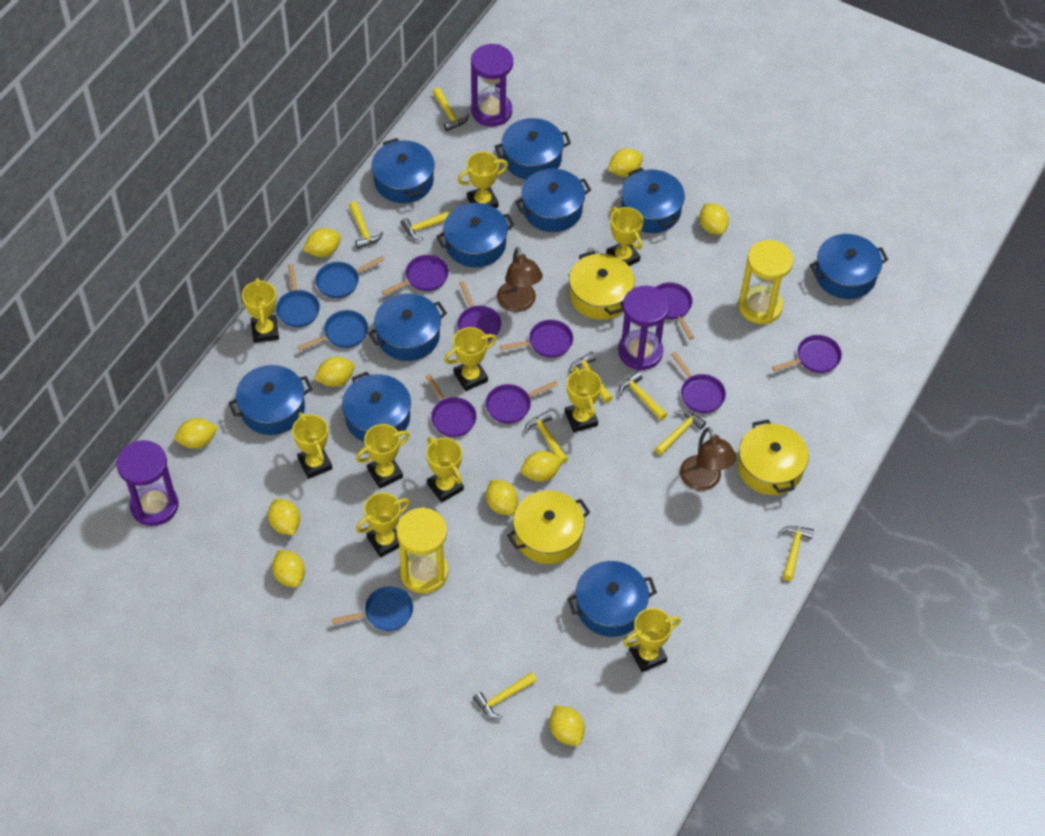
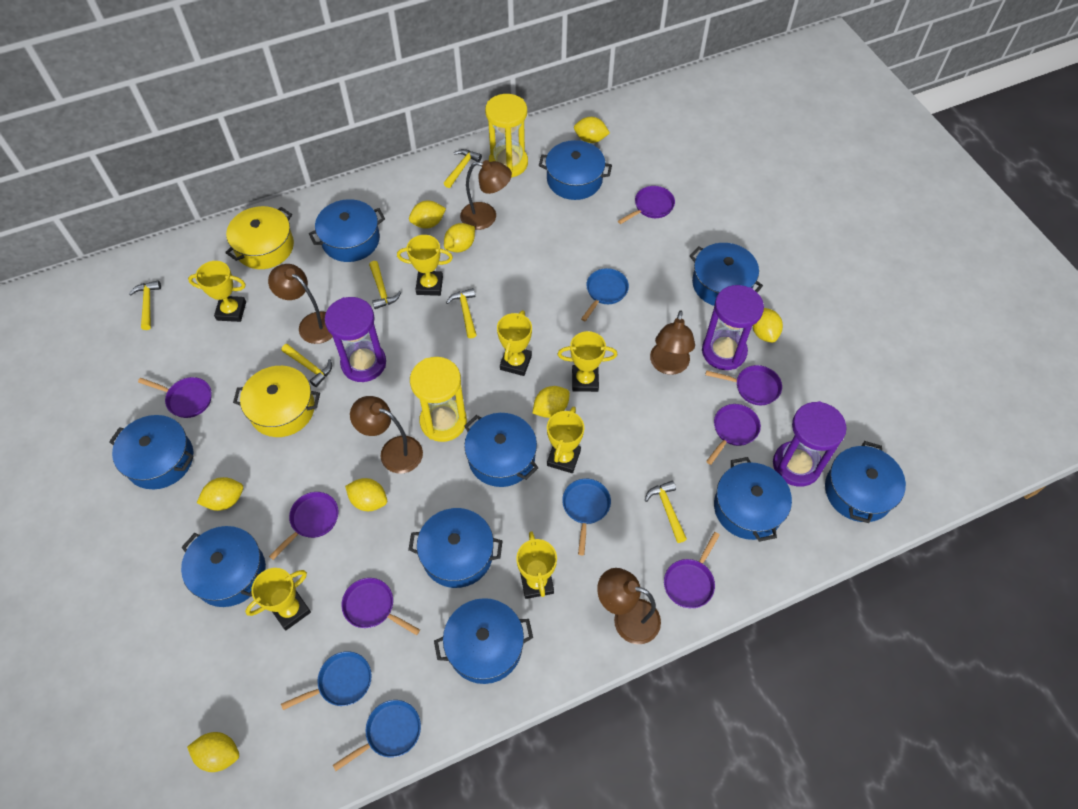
brown lamp: [497,247,543,312] [680,427,737,491] = 2 -> [268,264,333,344] [350,396,423,473] [460,160,512,230] [597,568,661,644] [650,311,695,375] = 5
purple pan: [382,255,449,295] [425,374,477,437] [457,281,501,341] [486,381,558,424] [500,320,573,358] [655,282,694,340] [671,352,726,413] [772,335,842,373] = 8 -> [138,377,212,418] [269,492,339,560] [342,578,420,635] [618,186,675,224] [664,532,720,608] [705,365,782,405] [706,404,761,465] = 7
yellow hammer: [349,201,383,249] [400,209,454,241] [433,88,469,131] [473,672,537,719] [524,411,568,464] [570,352,613,403] [619,371,668,420] [655,410,706,455] [779,526,814,581] = 9 -> [129,280,161,330] [281,344,332,387] [369,261,401,309] [444,149,482,188] [446,288,477,338] [645,481,687,543] = 6
yellow lemon: [175,418,218,449] [268,499,300,535] [272,550,305,587] [303,228,341,257] [314,357,355,387] [486,480,518,515] [521,451,563,482] [550,705,585,746] [608,148,643,177] [700,203,729,235] = 10 -> [187,732,239,772] [197,477,243,511] [345,478,387,511] [409,201,446,229] [444,223,475,252] [533,386,570,418] [574,117,610,143] [753,308,783,343] = 8
yellow pot: [507,490,590,564] [569,251,635,320] [738,419,809,495] = 3 -> [225,206,294,269] [233,366,320,437] = 2
yellow trophy: [242,278,279,343] [292,412,332,479] [356,424,410,489] [356,493,410,557] [426,437,464,503] [444,327,496,391] [458,152,508,208] [565,366,602,432] [606,207,643,266] [623,608,681,672] = 10 -> [188,261,246,322] [245,568,311,630] [397,235,453,296] [497,310,532,376] [516,531,557,599] [547,407,584,473] [558,331,617,392] = 7

